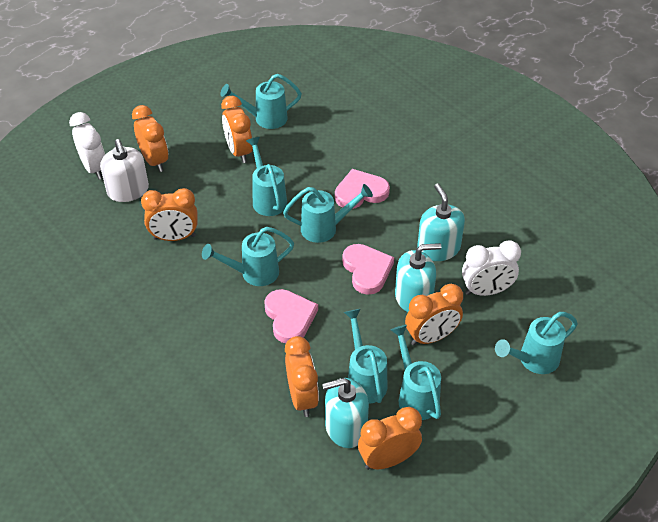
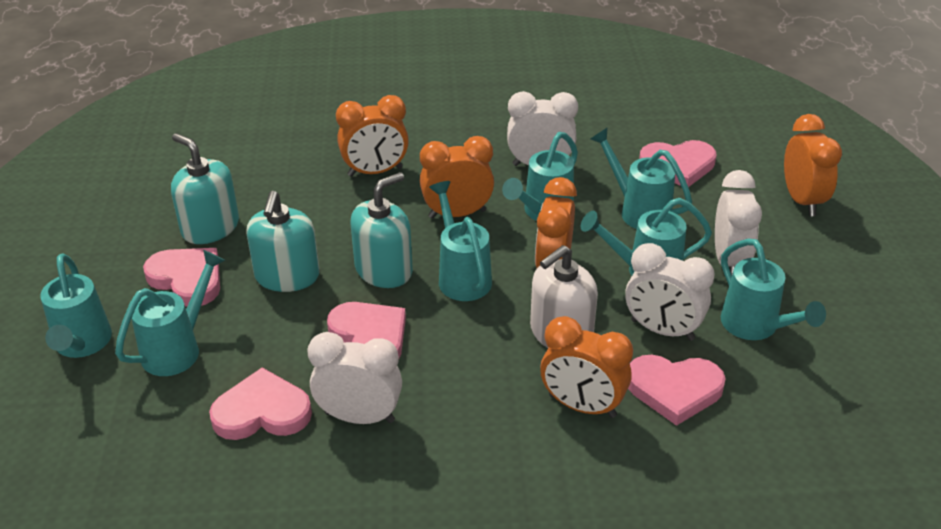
orange clock: [132,105,168,172] [141,188,197,241] [221,96,253,163] [285,336,319,417] [358,407,422,470] [405,284,463,345] = 6 -> [336,95,409,177] [420,136,494,219] [535,177,577,268] [540,316,633,418] [784,114,842,216] = 5
pink heart: [264,289,318,343] [335,169,390,209] [342,244,394,295] = 3 -> [143,248,220,307] [209,368,312,440] [327,302,406,358] [628,355,726,426] [639,140,717,187] = 5
white clock: [69,112,105,179] [462,240,521,296] = 2 -> [307,332,402,424] [507,91,578,166] [625,243,715,341] [715,170,762,275] = 4

